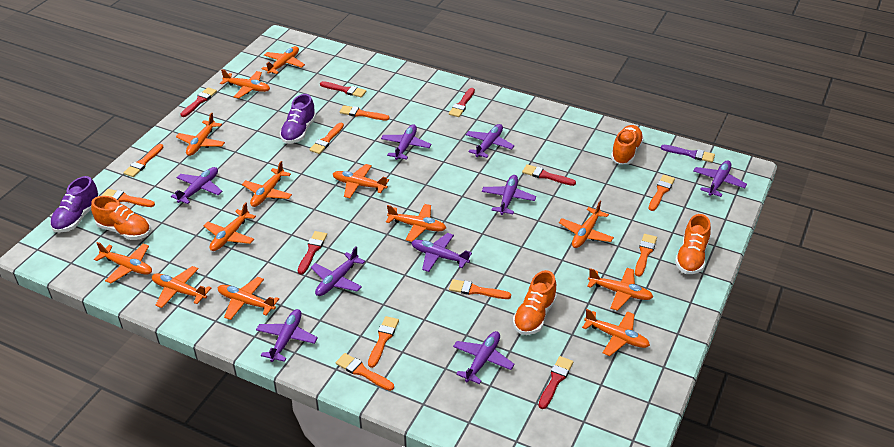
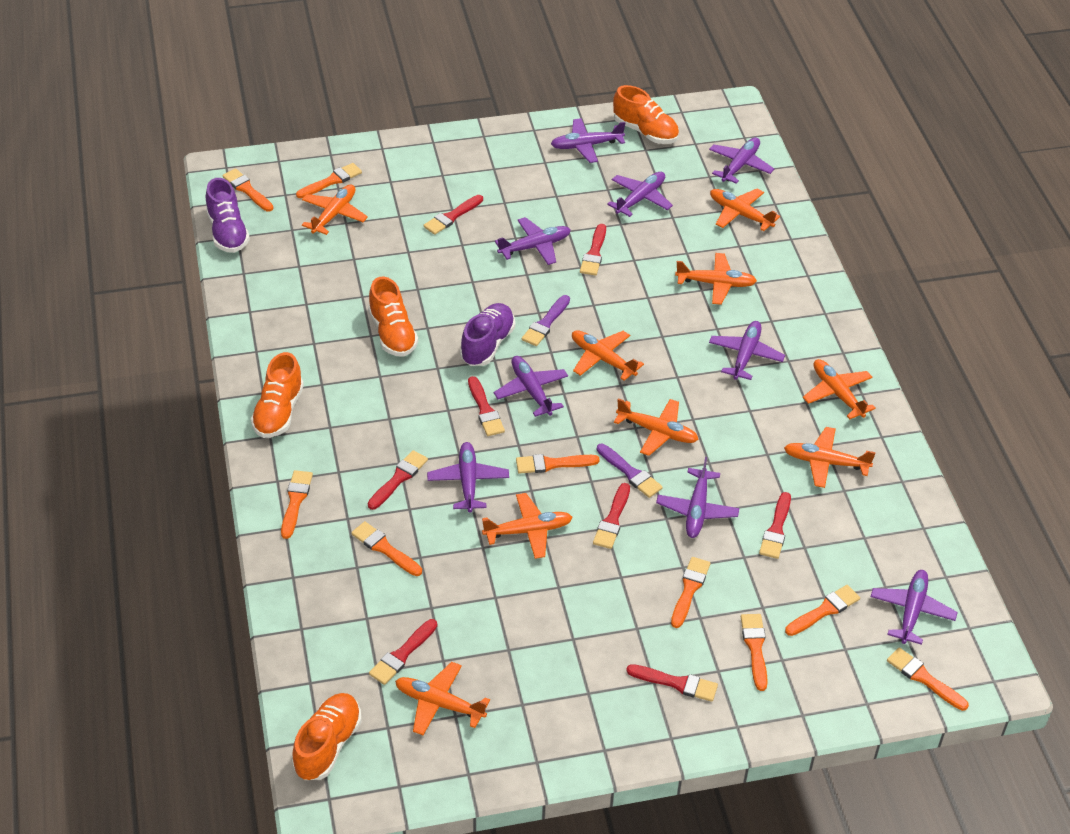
orange plane: [94,242,152,283] [152,266,211,308] [176,112,225,156] [204,202,256,251] [218,277,279,320] [220,69,270,98] [242,161,292,207] [261,46,305,74] [333,164,389,198] [386,204,446,242] [559,201,614,248] [582,309,650,356] [587,268,653,311] = 13 -> [302,184,368,235] [395,662,490,735] [482,493,573,559] [572,330,644,381] [614,398,699,456] [675,253,757,305] [710,189,780,231] [784,427,876,488] [803,359,876,419] = 9
purple brush: [661,145,715,162] = 1 -> [522,295,570,346] [597,444,663,498] = 2
red brush: [180,87,217,117] [298,231,327,275] [320,81,366,97] [449,88,475,117] [522,164,576,186] [538,356,573,409] = 6 -> [368,450,428,510] [369,619,437,685] [423,195,483,235] [468,376,505,436] [580,224,606,276] [593,483,630,549] [626,664,718,702] [759,492,791,559] = 8

